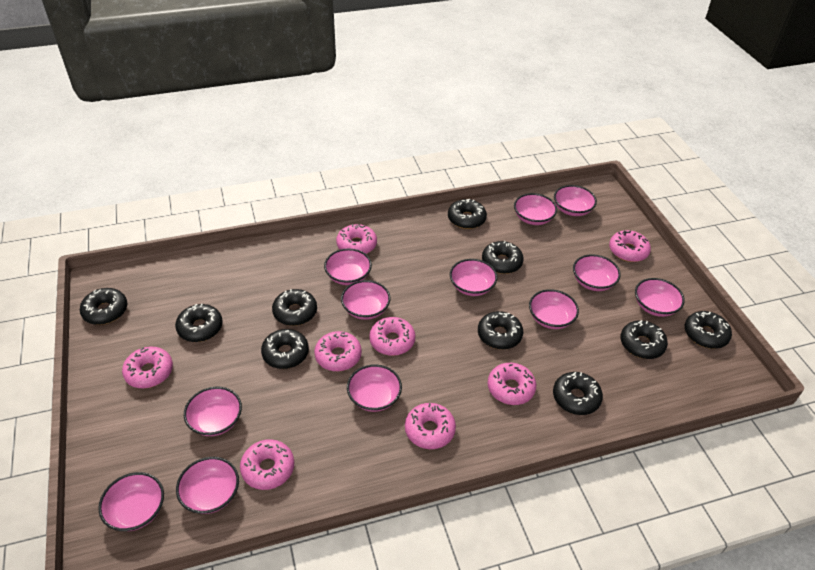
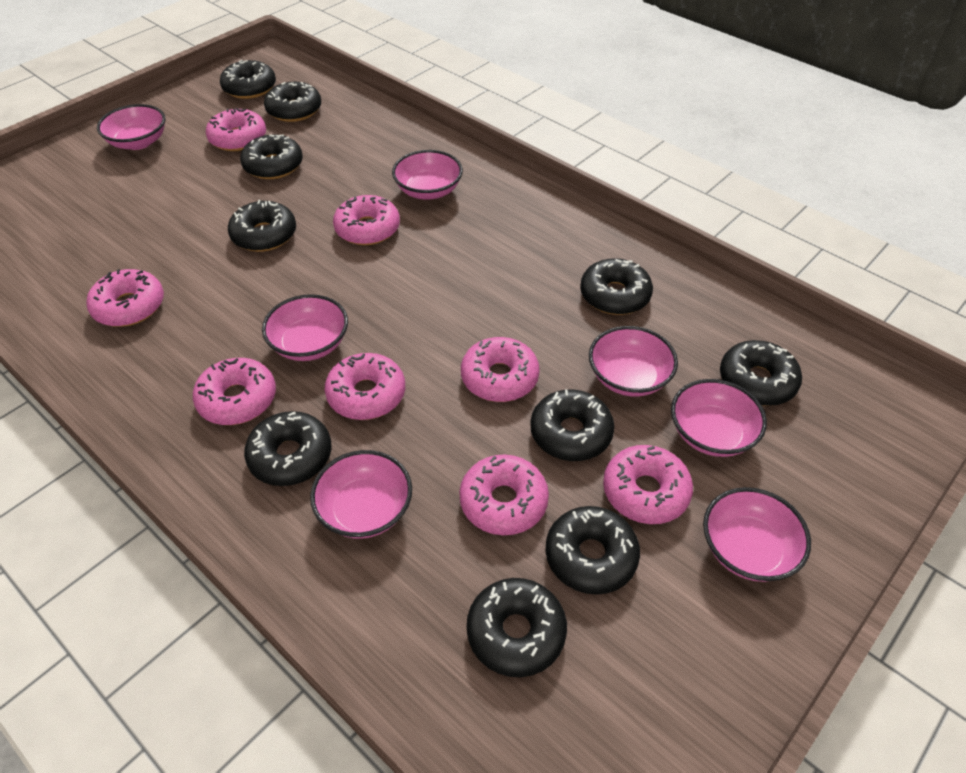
pink bowl: [98,472,164,531] [176,457,239,514] [184,387,242,436] [324,248,372,285] [341,280,390,320] [347,364,402,412] [450,259,497,296] [514,193,557,225] [529,289,579,329] [554,185,597,216] [573,254,621,291] [635,278,685,317] = 12 -> [97,104,166,150] [262,294,348,361] [310,450,412,539] [392,150,463,200] [589,326,678,397] [671,379,767,457] [703,487,811,582] = 7

